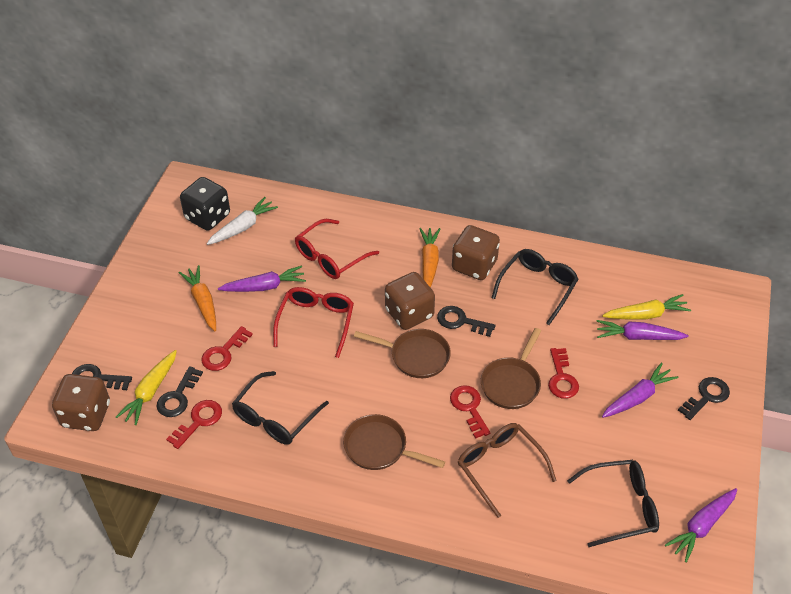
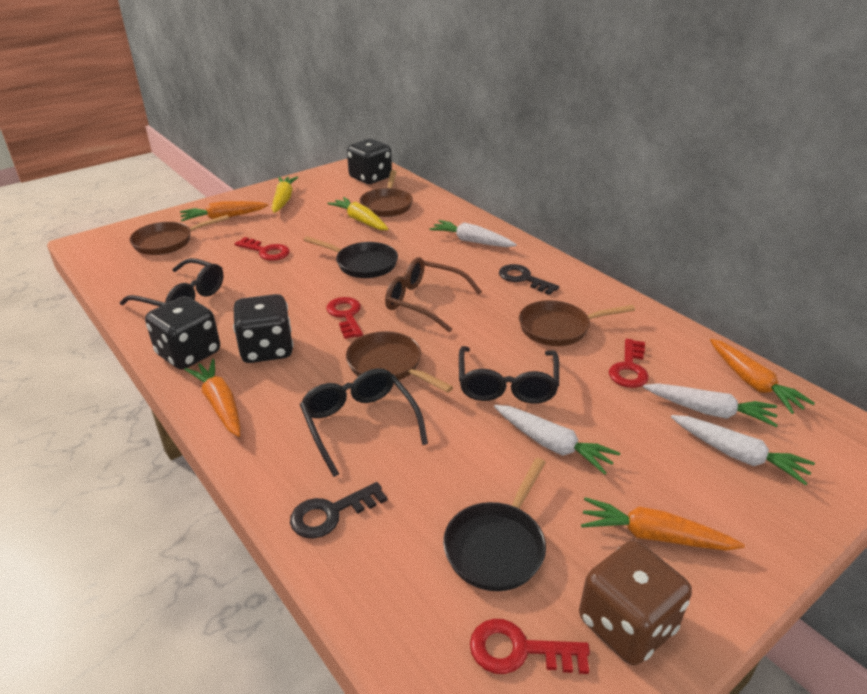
black dice: [180,177,230,231] = 1 -> [145,296,220,370] [233,294,294,363] [347,139,392,184] = 3
black key: [72,364,132,390] [157,366,203,417] [437,306,495,337] [678,377,730,420] = 4 -> [290,482,387,539] [499,264,559,295] = 2
black pan: none = 0 -> [304,236,398,278] [443,458,546,591] = 2
brown dice: [52,374,110,431] [385,272,435,330] [452,225,500,280] = 3 -> [579,540,692,665] = 1
brown pan: [343,414,445,470] [354,329,451,378] [481,328,541,409] = 3 -> [129,215,229,255] [346,331,453,393] [359,170,413,217] [519,300,635,346] = 4
orange carrot: [179,265,216,331] [419,228,440,287] = 2 -> [180,201,269,221] [184,359,240,437] [581,497,745,551] [710,339,815,414] = 4
purple carrot: [218,266,306,292] [597,320,689,340] [602,362,679,418] [665,488,737,562] = 4 -> none = 0
red glasses: [273,287,354,358] [295,219,379,279] = 2 -> none = 0
white carrot: [207,197,278,245] = 1 -> [429,220,517,247] [494,405,620,475] [643,383,778,427] [671,415,815,485] = 4

